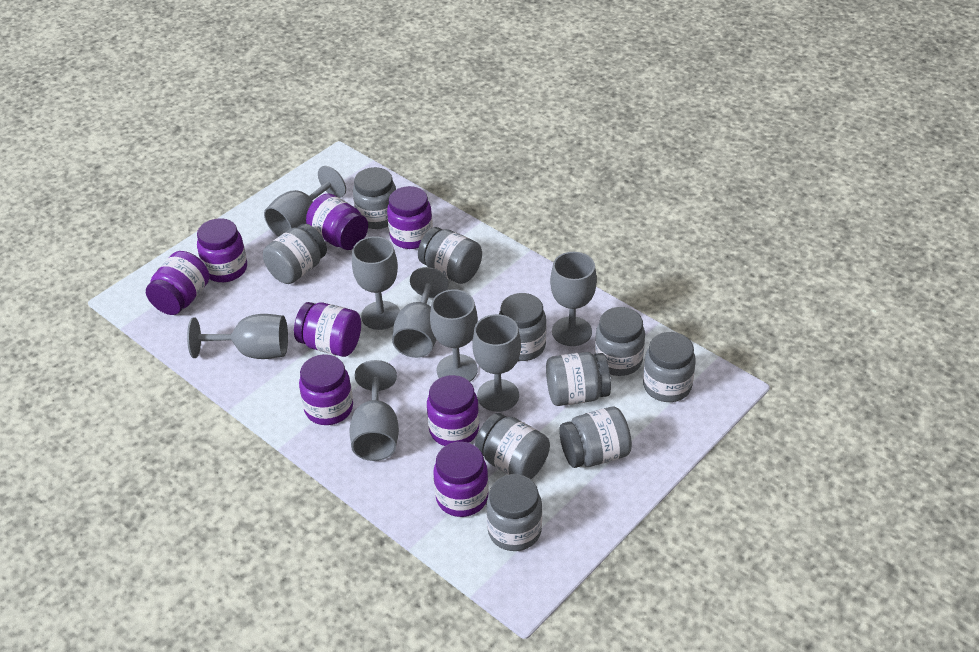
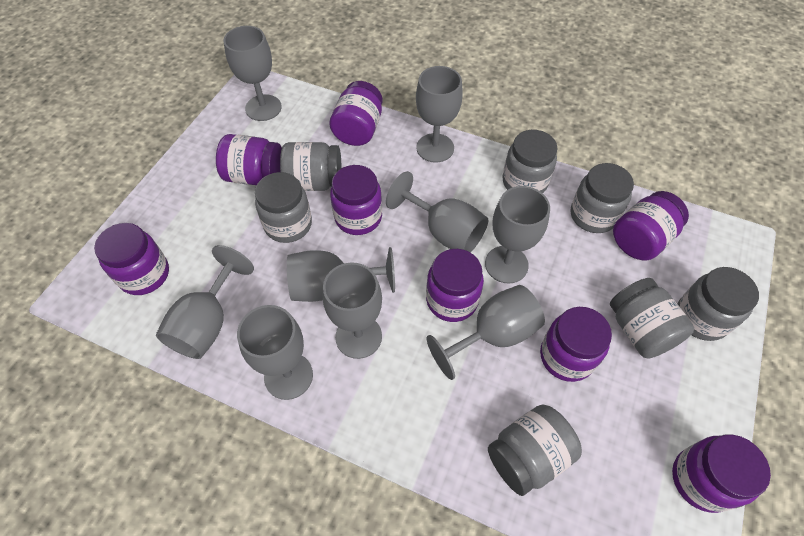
grey goblet: [187,314,288,359] [264,166,346,237] [350,360,399,461] [352,236,400,330] [392,267,449,358] [430,289,478,382] [472,314,521,412] [550,252,597,346] = 8 -> [156,245,254,359] [224,26,282,121] [237,305,313,400] [287,247,395,302] [323,263,382,359] [386,171,488,252] [416,66,463,163] [427,285,545,380] [485,186,550,284] = 9
grey jar: [263,224,327,284] [353,167,396,229] [418,227,482,284] [475,413,550,479] [486,474,542,551] [499,293,546,361] [546,352,611,406] [559,407,632,468] [595,307,645,376] [643,332,696,402] = 10 -> [255,172,312,243] [280,142,342,191] [488,404,582,496] [502,130,557,193] [571,163,634,233] [610,278,694,359] [678,267,759,341] = 7

